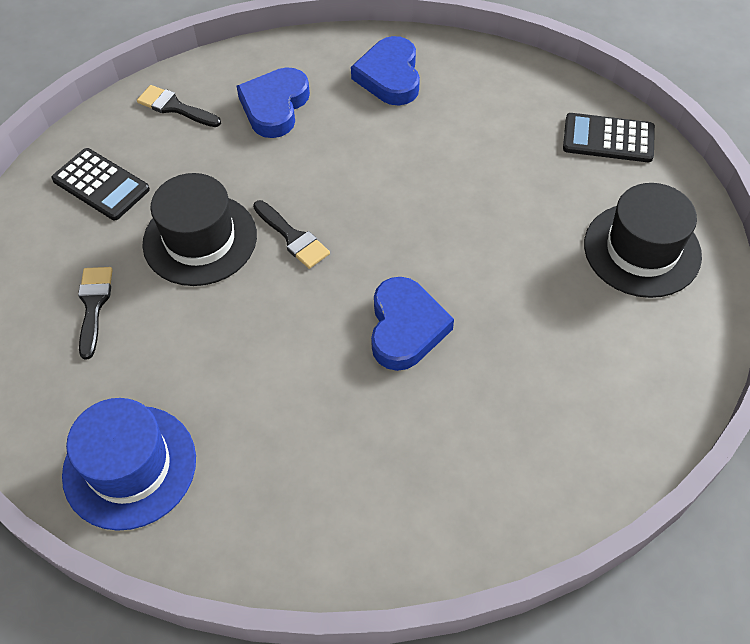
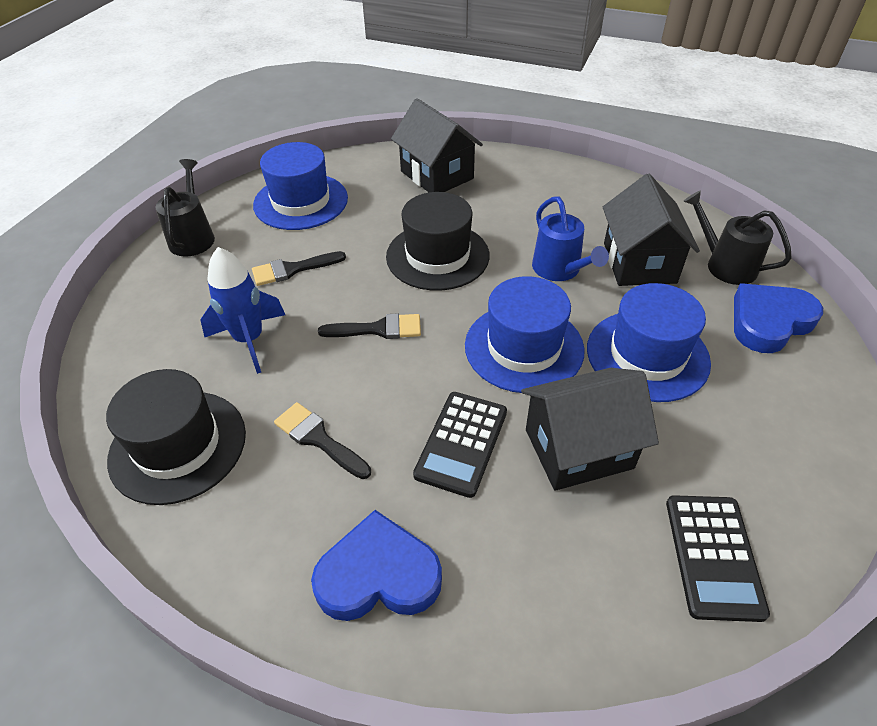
black house: none = 0 -> [391,98,483,192] [521,368,659,491] [603,174,700,286] = 3
black watering can: none = 0 -> [156,159,215,257] [683,190,792,285] = 2
blue hat: [62,398,196,531] = 1 -> [253,142,348,230] [465,276,585,393] [587,283,711,402] = 3
blue heart: [237,67,310,138] [351,36,420,105] [371,277,454,371] = 3 -> [311,510,442,621] [734,284,823,353] = 2
blue rocket: none = 0 -> [201,247,285,374] = 1
blue watering can: none = 0 -> [532,197,609,281] = 1

